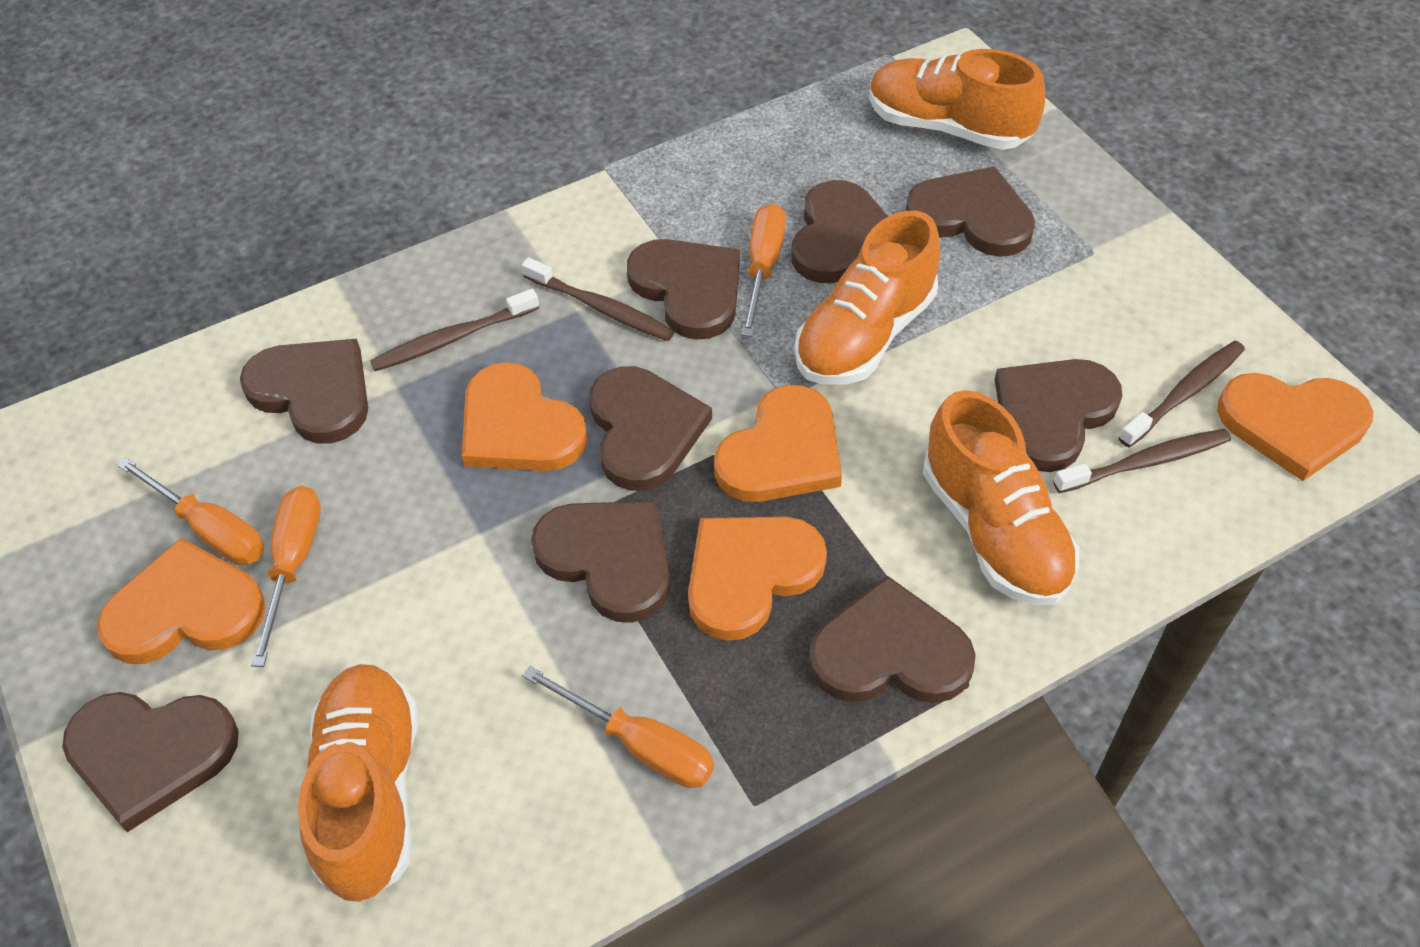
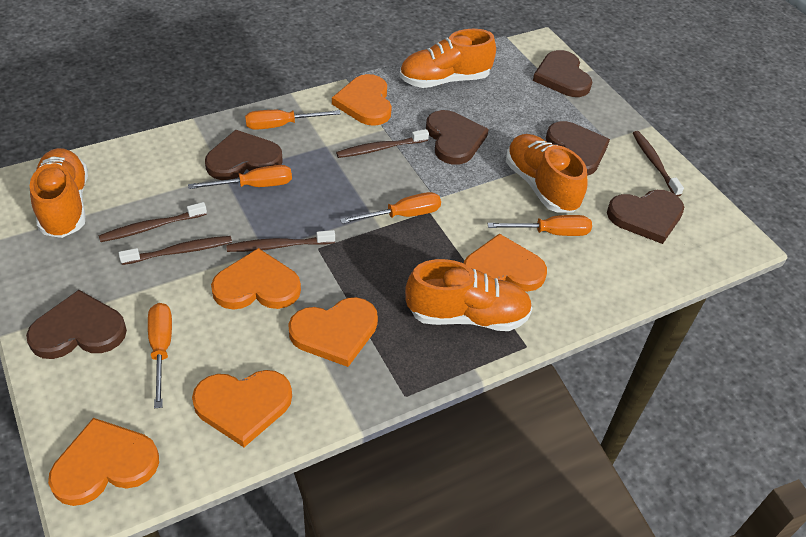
brown heart: [62,692,239,832] [240,339,368,444] [531,501,670,623] [589,366,712,491] [627,239,740,340] [791,180,888,283] [809,576,976,703] [906,166,1035,257] [995,359,1122,472] = 9 -> [26,290,127,359] [205,130,283,180] [426,110,489,165] [533,50,592,97] [546,121,610,176] [607,190,684,244] = 6
brown toothbrush: [370,289,539,371] [522,257,675,341] [1053,429,1231,493] [1119,341,1245,447] = 4 -> [98,202,207,242] [119,236,232,265] [227,230,335,252] [336,129,429,158] [633,131,684,197] = 5
orange heart: [97,538,266,664] [462,362,588,471] [688,517,827,641] [714,385,842,502] [1217,373,1373,481] = 5 -> [48,418,159,506] [192,370,292,447] [211,248,301,310] [288,297,378,367] [332,74,392,126] [464,234,547,292] = 6
orange screwdriver: [117,457,264,565] [251,486,321,667] [522,666,714,788] [741,203,786,337] = 4 -> [148,303,172,408] [188,165,292,189] [245,110,340,130] [340,192,441,224] [487,215,592,236] = 5

